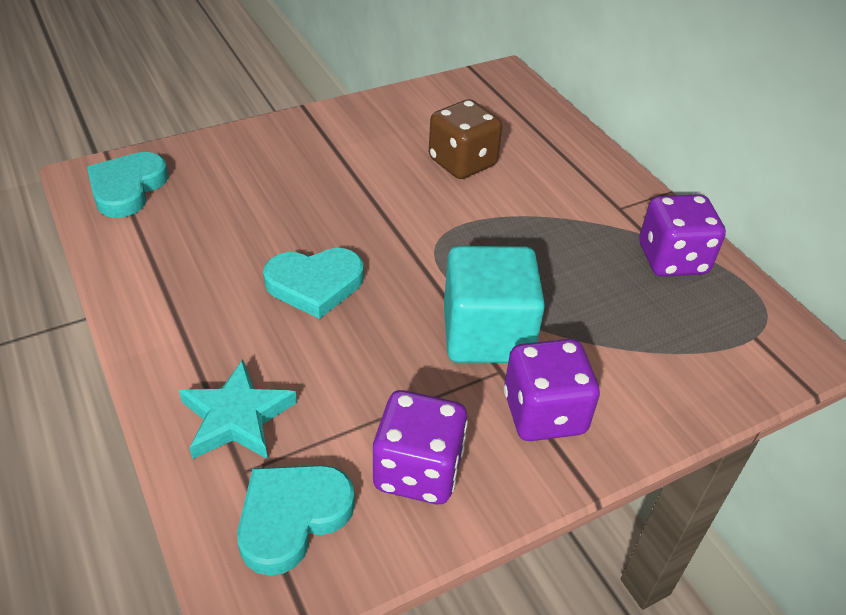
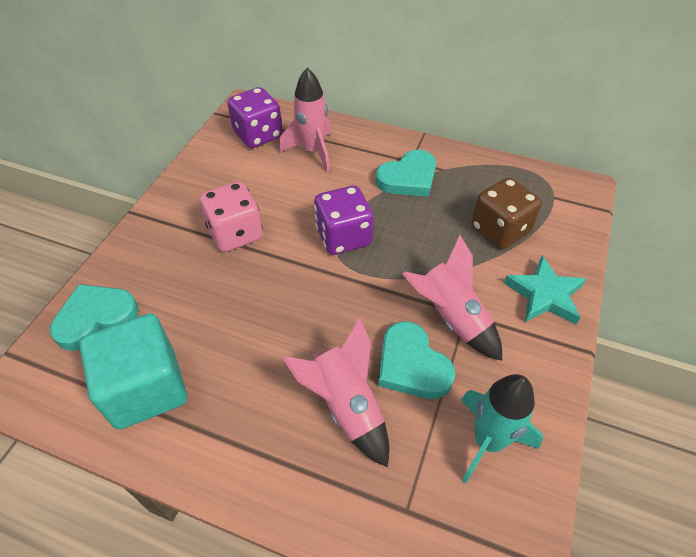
pink dice: none = 0 -> [199,181,263,252] = 1
pink rocket: none = 0 -> [279,68,331,172] [282,318,389,467] [402,235,502,361] = 3
purple dice: [373,390,468,504] [504,339,600,441] [639,194,726,277] = 3 -> [227,87,283,148] [314,185,373,255] = 2
turquoise rocket: none = 0 -> [461,374,543,484] = 1

